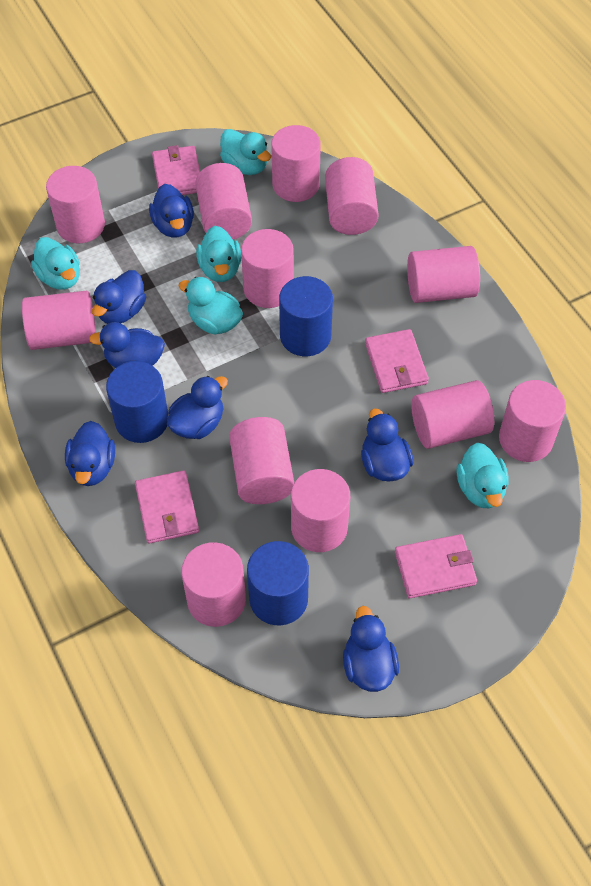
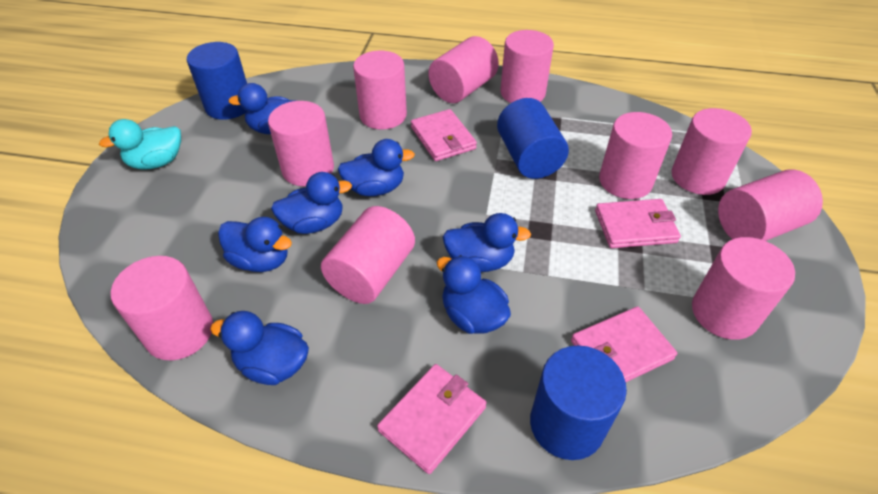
pink cylinder: [22,291,96,350] [46,166,105,243] [181,542,246,627] [195,163,252,239] [229,417,294,504] [241,229,294,308] [271,125,321,202] [291,469,350,552] [325,157,379,235] [407,246,480,303] [411,380,494,449] [499,380,566,462] = 12 -> [111,256,213,360] [268,101,334,186] [321,206,415,304] [353,51,407,130] [428,36,499,103] [500,30,554,103] [599,112,672,199] [671,108,752,195] [692,237,795,340] [718,169,823,241] = 10
turquoise duck: [31,237,80,290] [178,277,243,334] [196,226,241,282] [220,129,271,175] [457,443,508,508] = 5 -> [99,119,181,170] = 1

